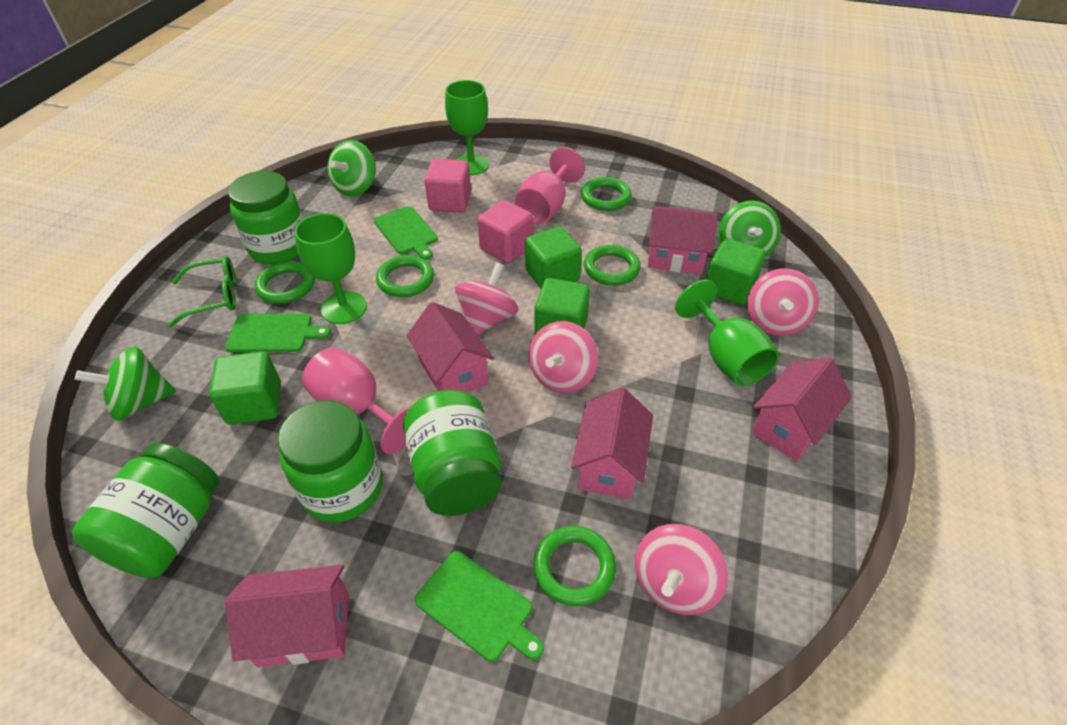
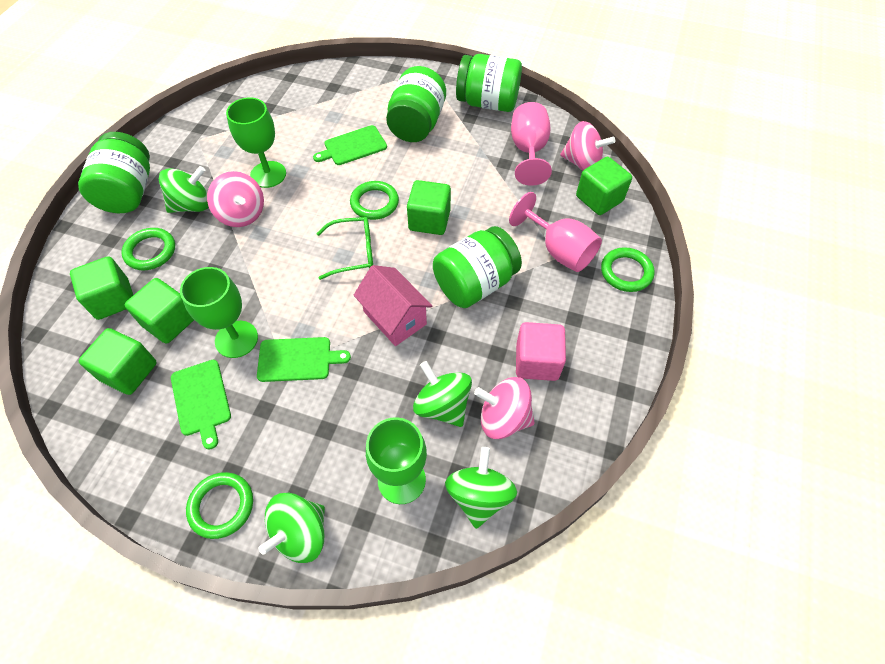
green cube: [209,351,281,425] [525,227,582,288] [535,278,590,335] [706,238,766,305] = 4 -> [70,256,133,320] [79,328,157,395] [125,278,194,344] [407,180,451,235] [576,157,632,215] = 5
green ring: [255,261,315,304] [376,255,434,297] [533,526,616,606] [581,177,632,211] [584,245,641,286] = 5 -> [121,228,175,270] [186,472,253,539] [350,181,399,220] [601,247,655,292] = 4
green spinning top: [75,347,176,421] [327,140,376,196] [719,201,781,257] = 3 -> [159,166,209,213] [259,493,325,563] [413,361,472,427] [445,447,517,529] = 4
pink cube: [424,159,471,212] [477,200,533,264] = 2 -> [516,322,566,381] = 1
pink house: [225,565,349,667] [406,302,494,392] [571,387,653,500] [648,206,718,274] [751,357,852,461] = 5 -> [353,265,432,346] = 1
pink spinning top: [455,262,518,335] [529,321,598,393] [635,524,728,615] [747,268,819,336] = 4 -> [207,171,264,227] [474,377,535,439] [560,121,615,171] = 3

